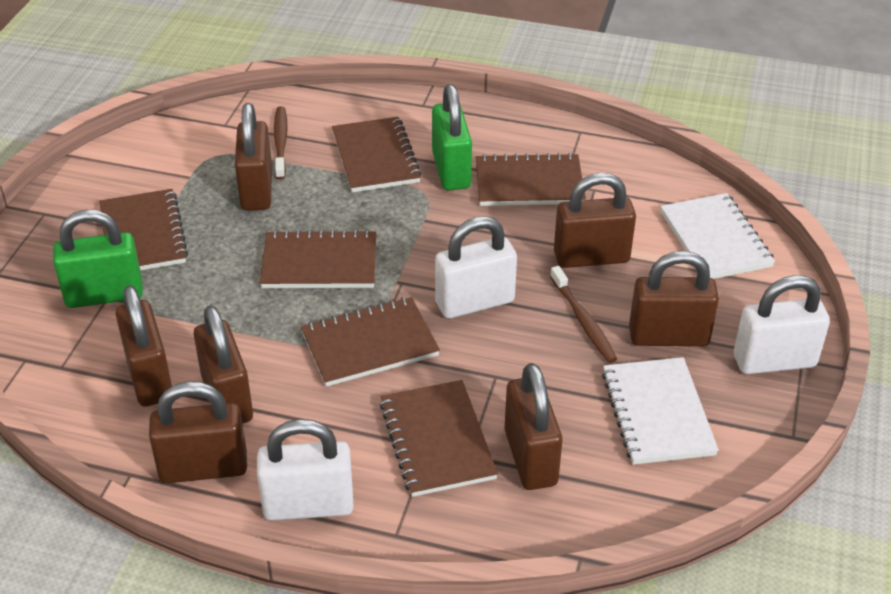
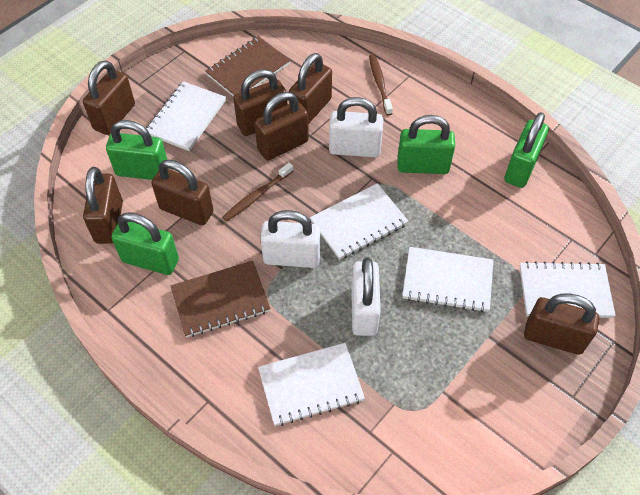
brown notebook: [99,189,188,271] [260,230,376,288] [301,297,440,387] [332,117,422,192] [380,380,498,497] [476,153,586,206] = 6 -> [171,261,270,337] [205,36,290,97] = 2
green padlock: [53,210,143,308] [432,84,472,191] = 2 -> [106,120,167,180] [111,212,179,275] [397,115,455,174] [504,112,549,188] = 4
white notebook: [602,357,719,465] [660,193,775,279] = 2 -> [146,81,226,151] [258,343,365,426] [310,183,409,260] [402,247,494,312] [519,261,616,318] = 5

